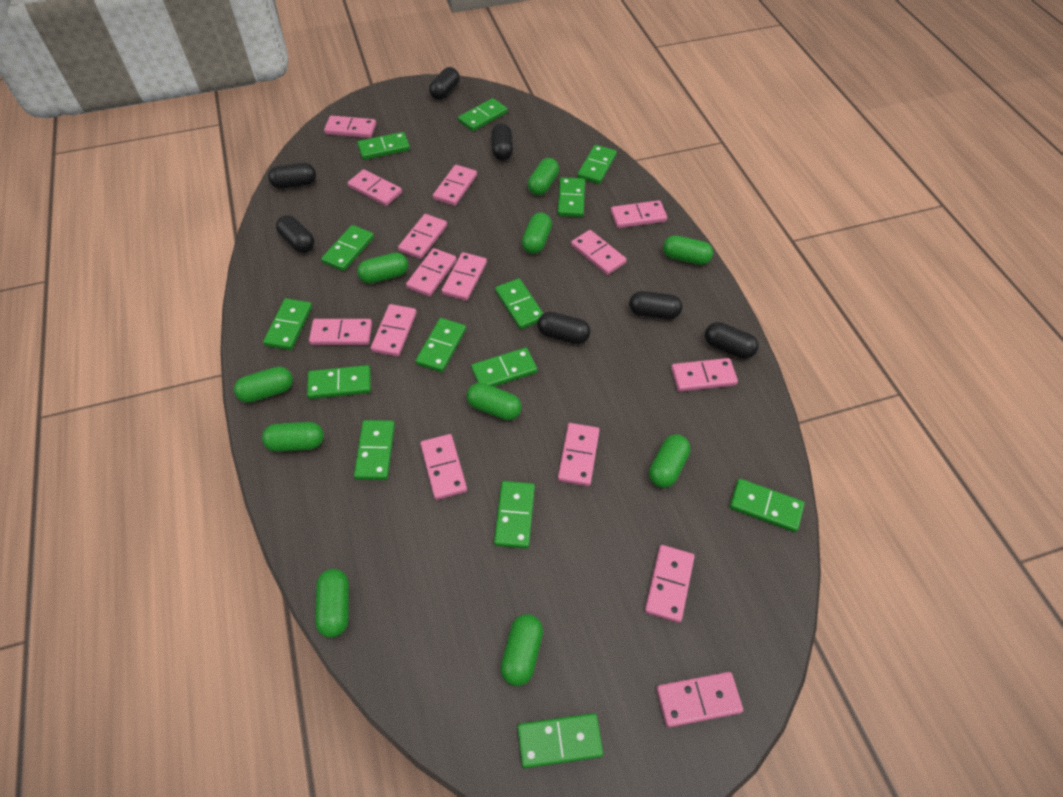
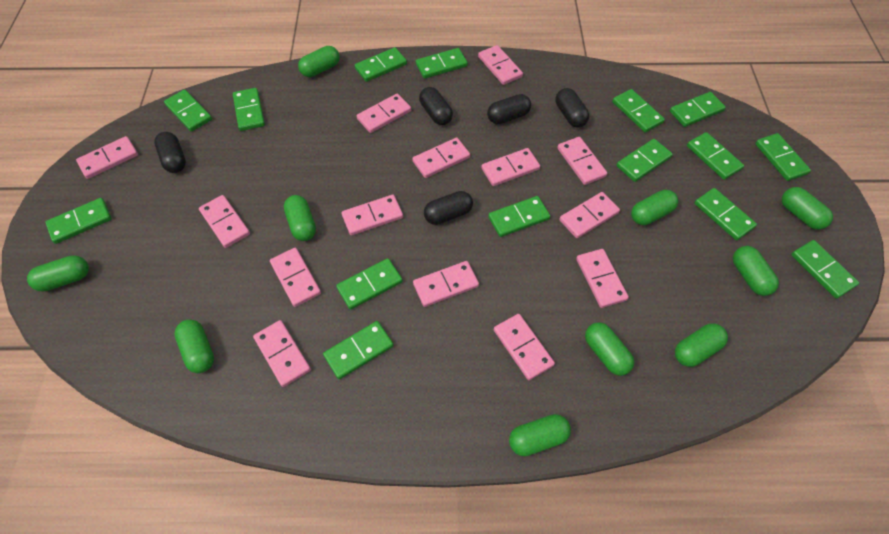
black capsule: [268,163,316,189] [276,215,315,253] [429,67,460,100] [491,123,513,161] [537,312,590,344] [629,291,682,319] [705,322,759,359] = 7 -> [154,132,186,173] [419,87,453,125] [424,191,473,225] [487,94,531,124] [556,88,589,127] = 5
green domino: [263,298,312,350] [307,365,371,399] [321,225,374,271] [354,420,395,480] [357,132,410,160] [416,318,466,372] [458,98,507,131] [471,348,538,387] [494,481,535,549] [495,278,544,329] [517,713,603,768] [558,177,585,217] [577,145,617,184] [730,479,805,532] = 14 -> [45,198,112,244] [164,90,212,132] [233,88,265,131] [323,321,394,379] [336,258,403,310] [355,47,407,82] [416,48,468,79] [488,196,550,237] [612,89,665,132] [616,139,673,182] [670,92,726,127] [687,132,744,180] [694,188,757,240] [755,133,811,181] [791,240,859,299] = 15
pink domino: [309,319,372,345] [324,115,376,138] [348,169,402,206] [371,304,417,357] [398,214,447,259] [406,248,457,297] [420,434,467,500] [433,165,477,206] [441,252,487,301] [558,423,600,486] [571,230,627,275] [611,200,667,228] [645,545,695,623] [656,672,743,728] [671,358,738,391] = 15 -> [76,136,138,179] [199,195,250,248] [253,320,311,387] [270,248,321,307] [342,195,403,235] [357,94,411,133] [412,138,470,178] [413,261,479,307] [478,45,523,85] [481,148,540,186] [494,314,555,380] [557,137,607,185] [559,192,620,238] [576,249,629,308] = 14

